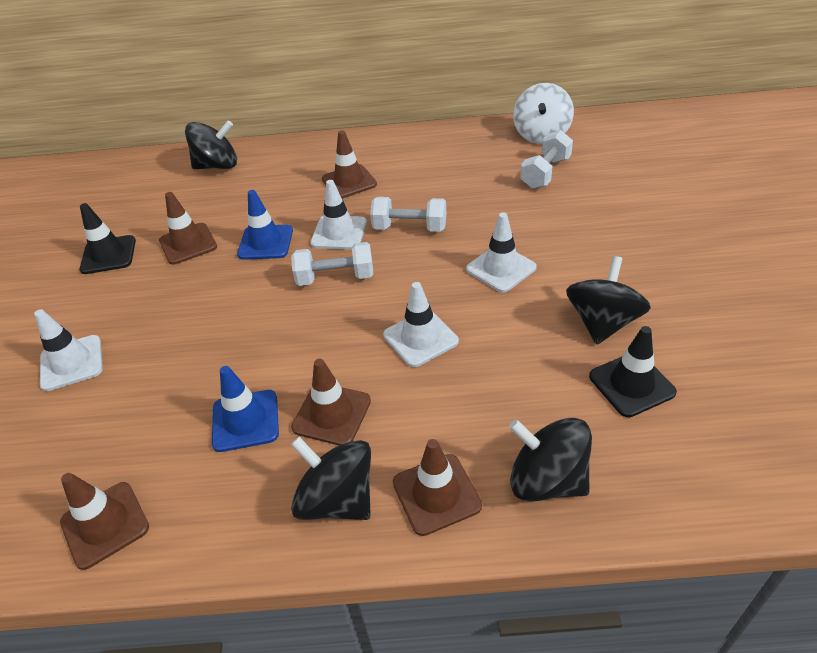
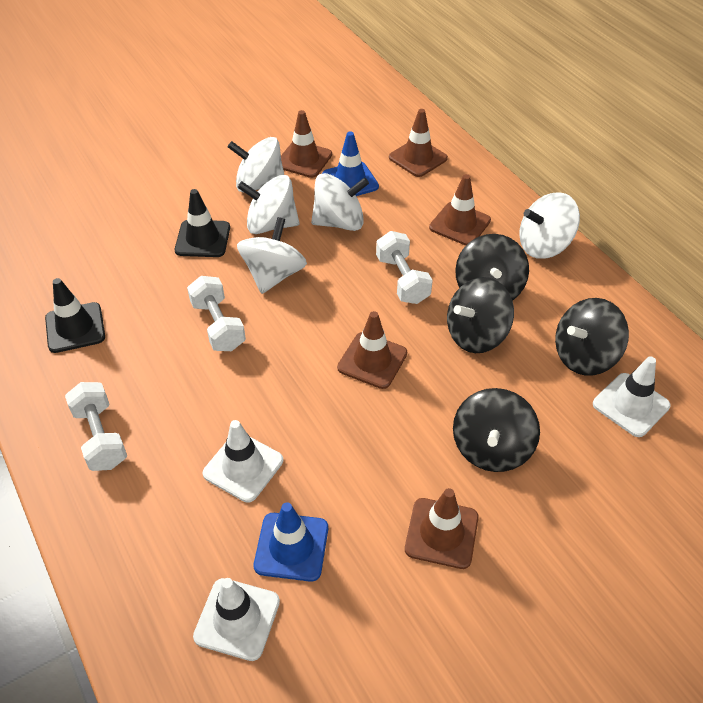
white spinning top: [513,83,574,144] = 1 -> [228,137,284,192] [237,217,307,294] [238,175,299,234] [311,173,369,231] [519,192,580,259] = 5
white traffic cone: [34,309,103,391] [310,180,367,250] [383,282,459,367] [466,213,537,292] = 4 -> [193,578,280,661] [202,420,283,503] [593,356,671,437] = 3

